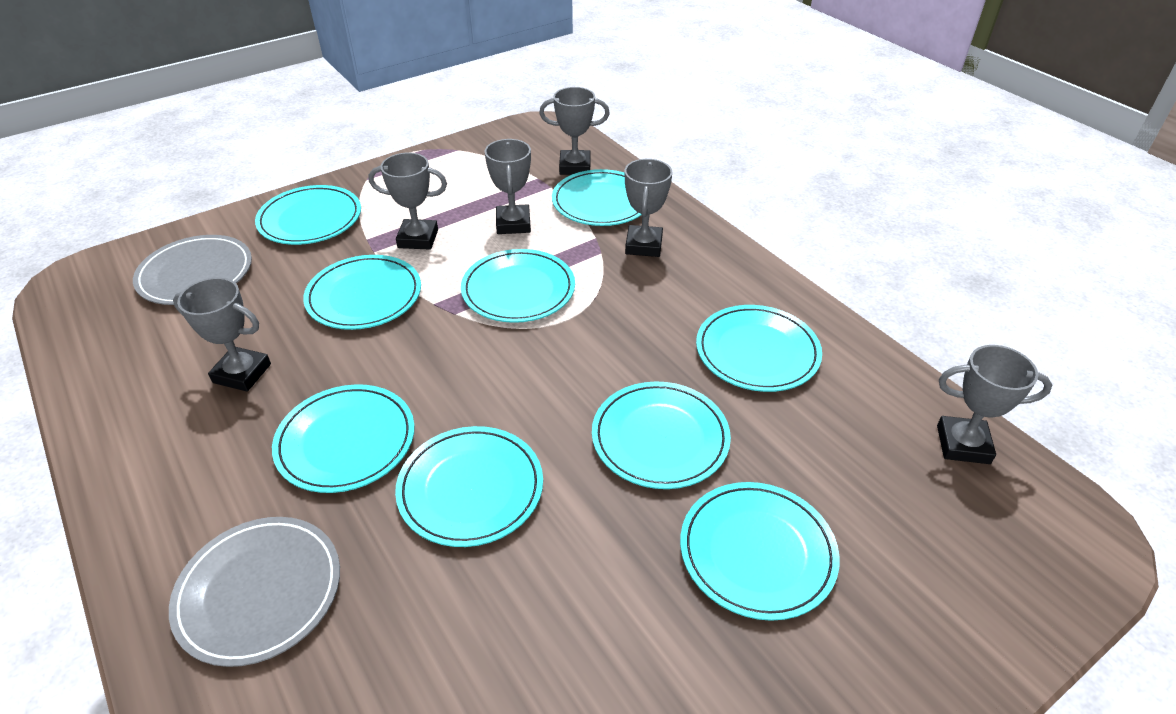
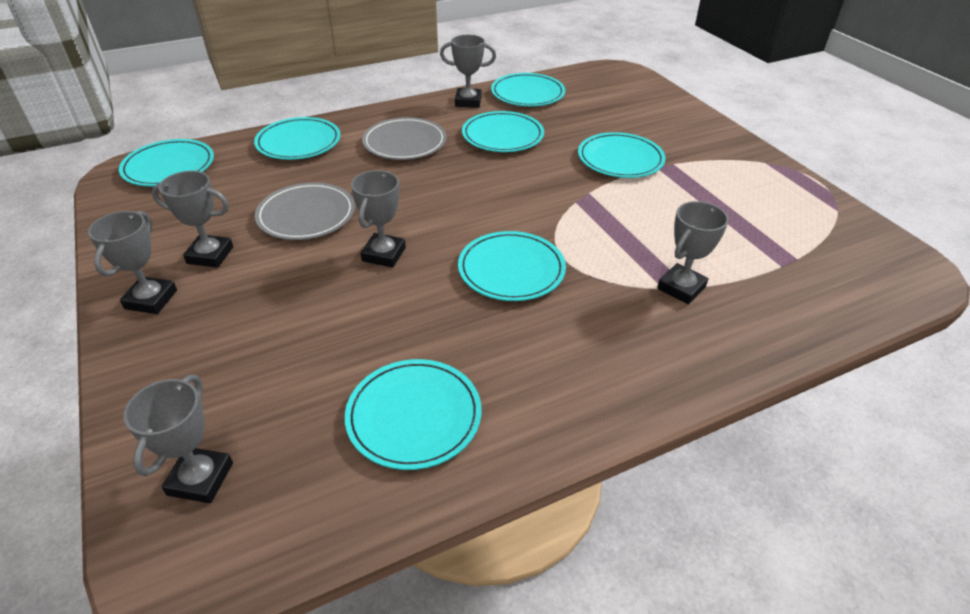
turquoise plate: [255,185,361,245] [272,384,415,493] [303,255,421,330] [395,426,543,547] [461,249,575,323] [552,169,642,226] [592,382,731,489] [680,482,840,621] [696,305,822,392] = 9 -> [119,139,214,186] [254,117,340,160] [345,359,482,470] [458,231,566,301] [462,111,544,152] [491,73,565,106] [578,132,666,178] = 7

